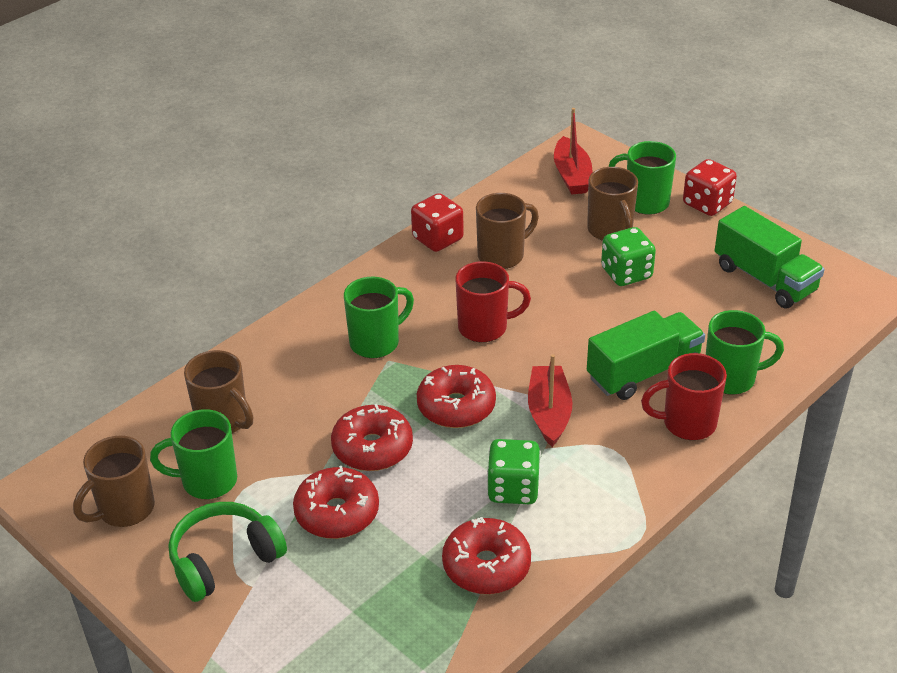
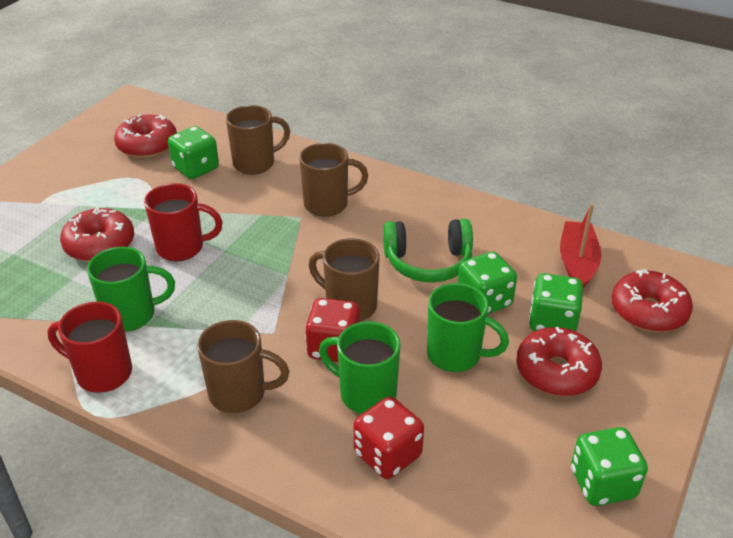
green dice: [487,439,541,504] [601,227,656,286] = 2 -> [168,126,219,179] [458,252,517,314] [529,273,583,332] [571,427,648,506] = 4
green mug: [150,409,237,499] [344,277,414,358] [608,141,676,215] [706,310,784,395] = 4 -> [87,247,175,332] [319,321,400,414] [427,283,509,372] = 3
green truck: [587,311,705,400] [715,206,824,308] = 2 -> none = 0
red boat: [528,354,572,447] [554,108,593,195] = 2 -> [560,203,601,288] = 1

